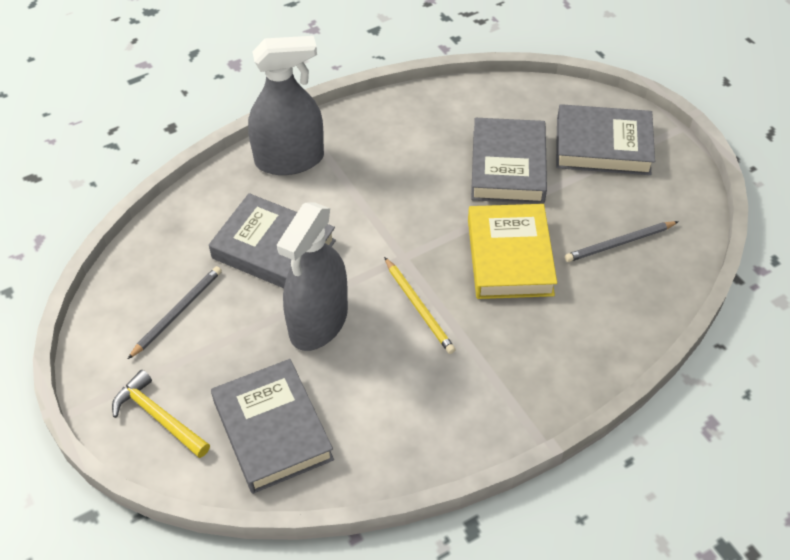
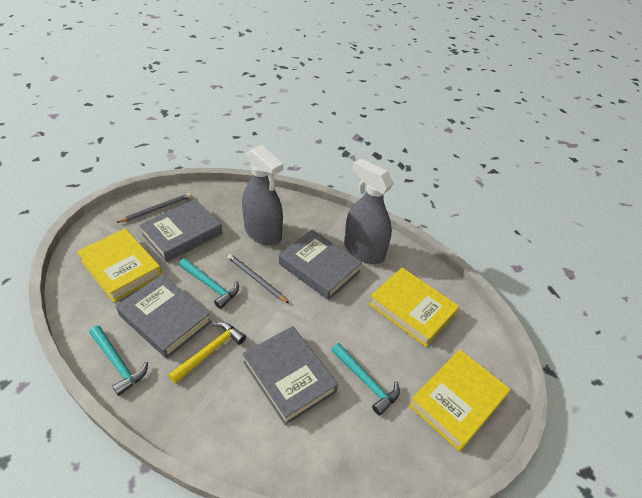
turquoise hammer: none = 0 -> [90,326,148,396] [179,258,239,309] [332,343,400,416] = 3
yellow book: [468,204,557,299] = 1 -> [77,229,162,302] [369,268,460,347] [409,349,511,451] = 3
yellow pencil: [384,257,456,354] = 1 -> none = 0

